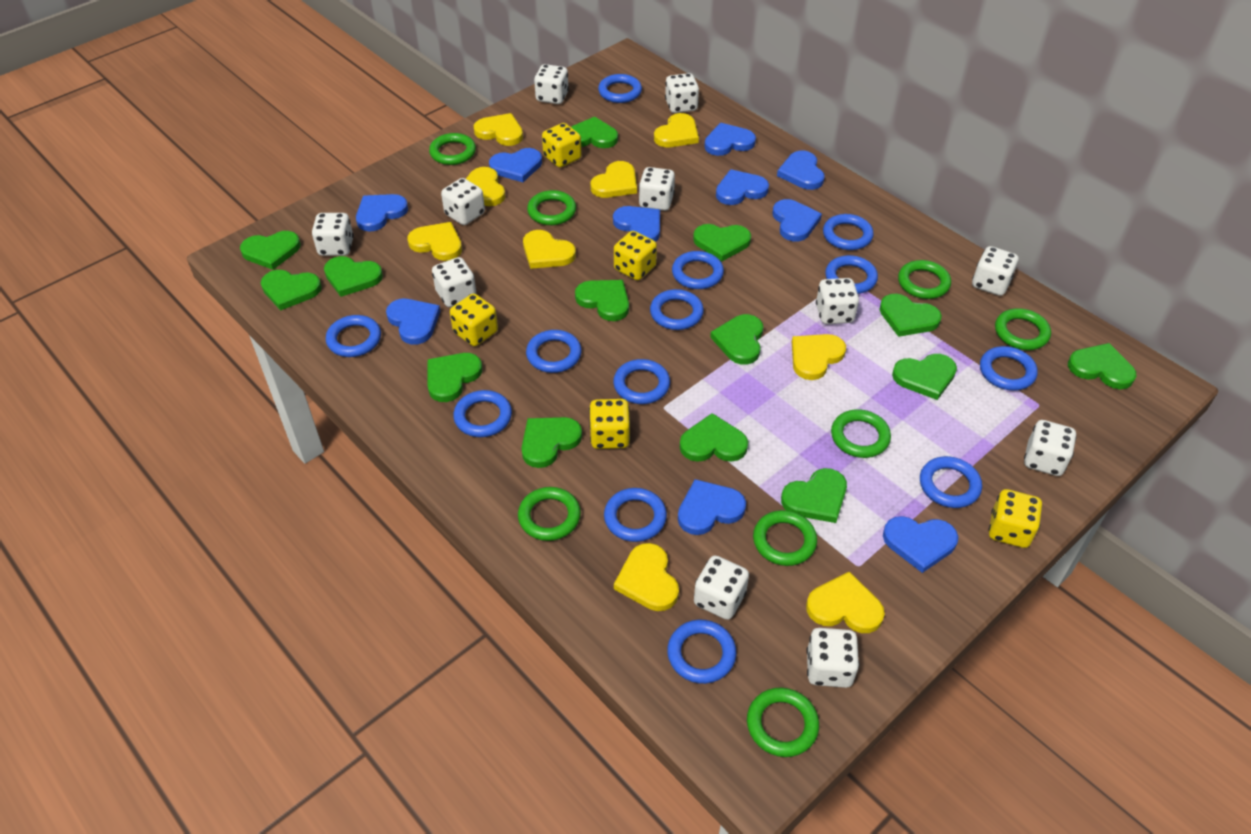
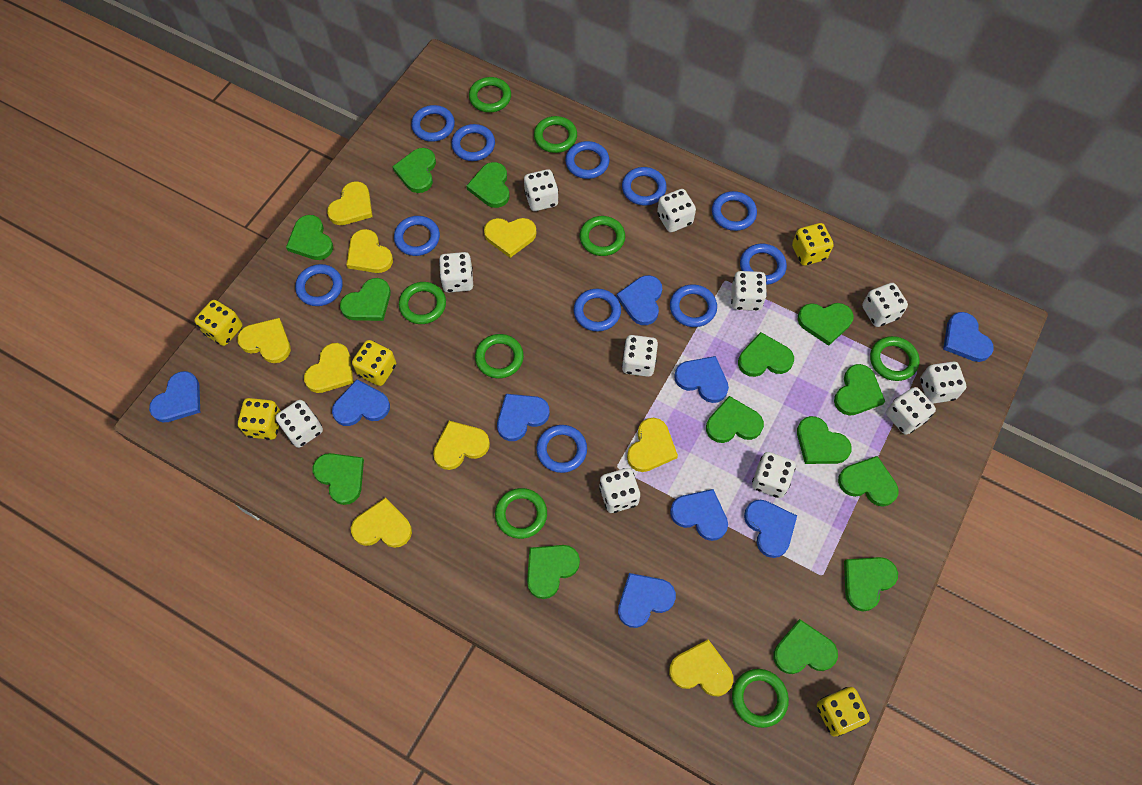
blue heart: [356,194,408,232] [386,299,440,345] [489,148,542,182] [613,206,660,242] [678,479,746,535] [704,123,756,156] [716,169,769,205] [773,199,822,241] [777,151,825,190] [883,516,958,573] = 10 -> [149,371,200,422] [332,379,390,426] [497,394,550,441] [617,275,662,325] [618,573,676,628] [670,489,728,541] [674,356,729,403] [744,500,797,558] [943,312,994,362] = 9
blue ring: [326,315,381,357] [453,390,512,437] [526,330,582,373] [598,74,642,103] [604,488,667,542] [613,359,670,404] [650,289,704,330] [667,620,736,684] [672,251,724,289] [823,214,874,250] [825,255,878,294] [920,456,982,508] [980,346,1038,391] = 13 -> [295,264,343,306] [394,216,440,256] [411,105,455,142] [451,124,495,161] [536,425,587,473] [565,141,609,179] [574,288,621,331] [622,167,667,206] [670,284,717,327] [712,191,757,231] [740,244,787,285] = 11

